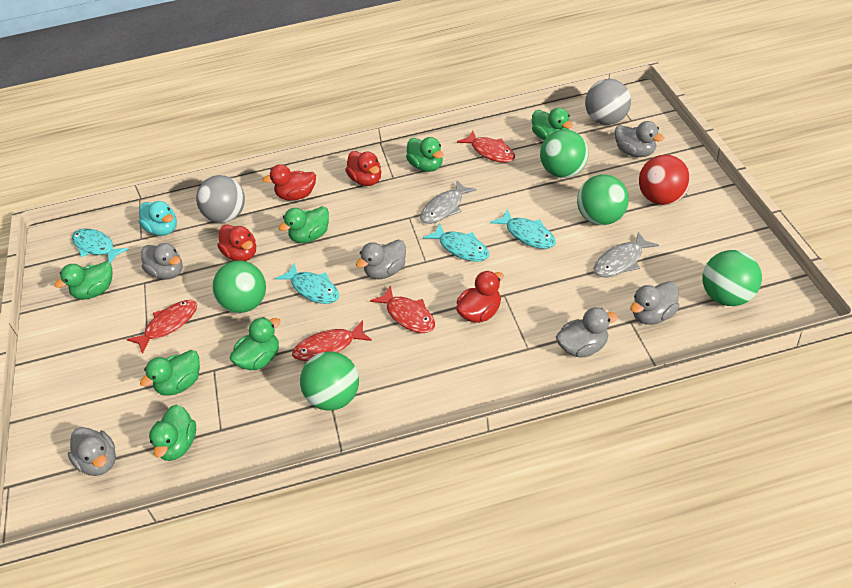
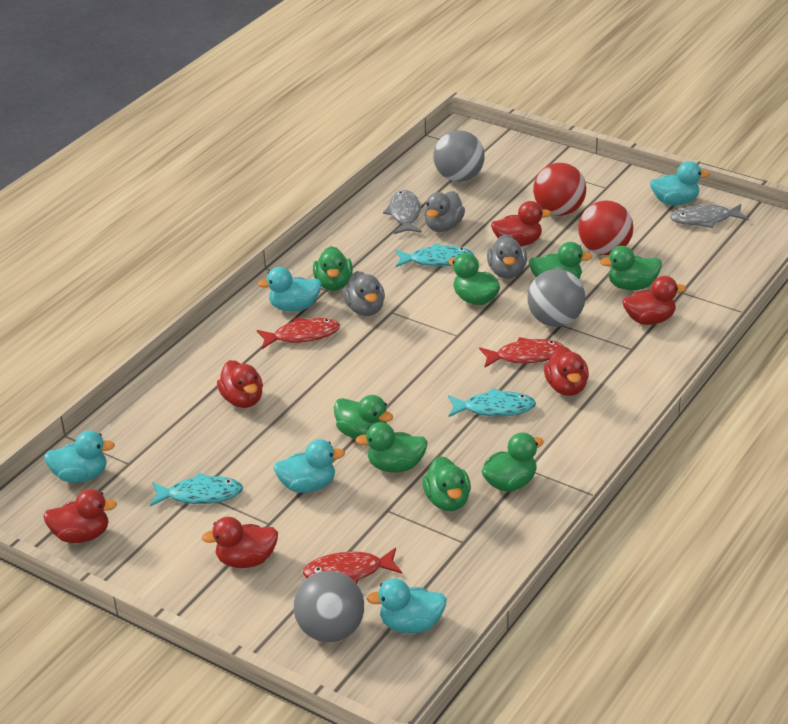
green ball: [212,260,266,313] [300,352,359,411] [540,130,588,178] [577,175,629,225] [703,250,762,306] = 5 -> none = 0
green duck: [54,261,113,299] [140,350,200,396] [149,405,196,461] [230,317,280,370] [279,206,329,243] [406,137,444,172] [532,108,573,140] = 7 -> [313,246,353,291] [334,395,393,439] [355,422,428,472] [422,456,471,511] [448,253,500,305] [481,432,544,492] [529,242,593,279] [600,246,662,290] = 8
grey ball: [196,175,245,223] [585,79,631,125] = 2 -> [294,571,364,642] [434,130,485,182] [527,269,585,327] = 3
grey duck: [68,427,116,476] [141,243,183,280] [356,240,406,279] [556,307,618,357] [615,121,664,157] [630,281,679,325] = 6 -> [343,271,385,316] [424,191,465,232] [487,234,527,279] = 3
red ball: [639,155,690,205] = 1 -> [533,163,586,216] [578,200,633,255] = 2
red duck: [217,225,256,261] [263,164,316,201] [345,151,381,186] [456,271,504,323] = 4 -> [43,489,117,543] [201,517,278,568] [217,360,263,408] [491,201,551,247] [544,346,589,396] [622,276,686,325] = 6
red fish: [127,300,197,354] [292,320,372,361] [370,285,435,333] [457,130,515,163] = 4 -> [257,318,340,349] [303,547,402,584] [479,337,563,368] = 3
turquoise duck: [139,201,177,236] = 1 -> [44,430,115,483] [258,267,322,312] [273,439,345,493] [367,579,447,633] [650,161,710,206] = 5
turquoise fish: [72,229,129,263] [275,263,339,304] [423,223,489,262] [490,209,556,249] = 4 -> [150,473,243,506] [396,243,474,267] [448,388,536,417] = 3

